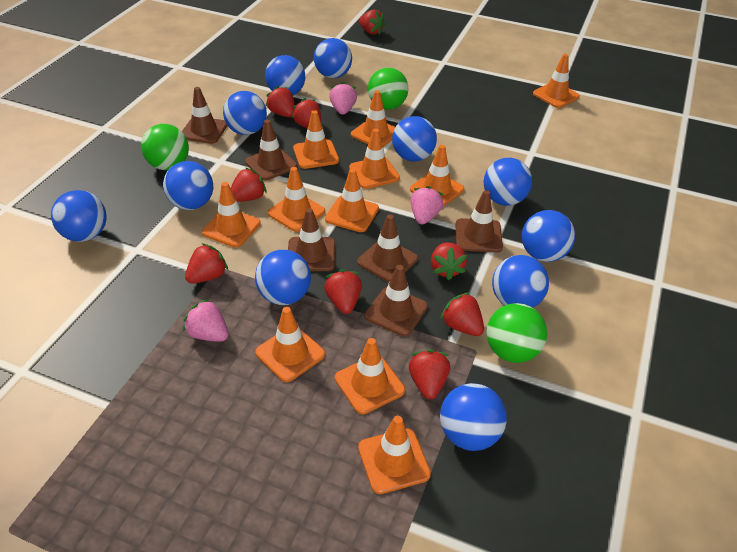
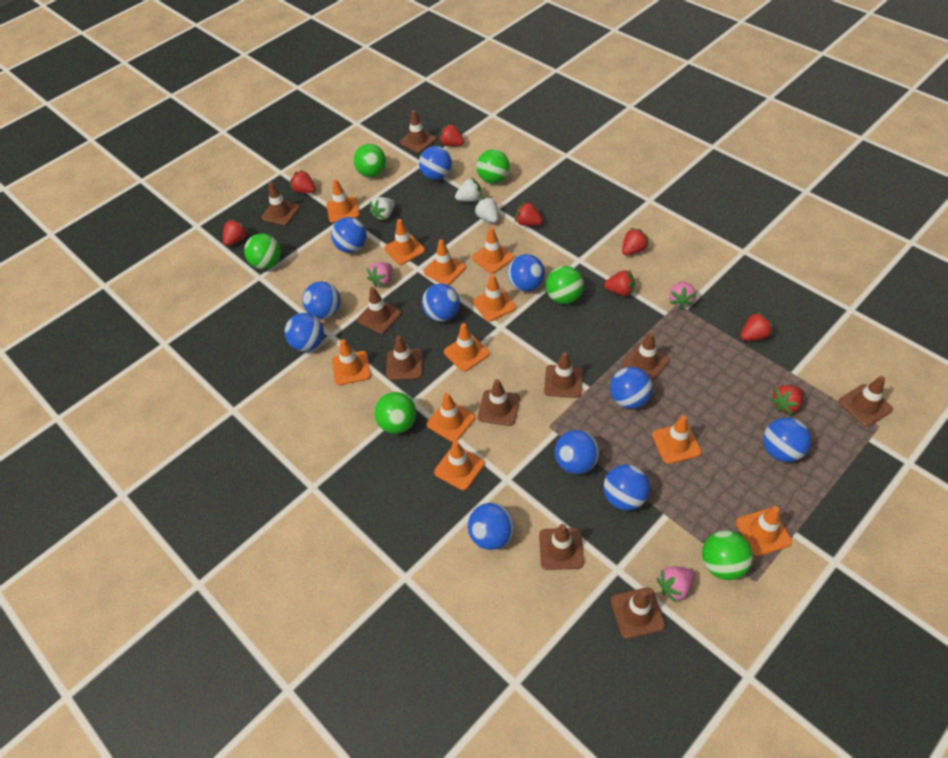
brown traffic cone: [182,87,227,144] [245,120,297,180] [288,208,335,271] [357,214,418,282] [364,265,428,336] [455,190,503,253] = 6 -> [261,182,300,225] [357,287,401,334] [386,335,423,380] [400,110,436,153] [478,379,520,426] [539,524,584,570] [544,352,583,398] [611,587,665,639] [622,332,670,381] [838,376,893,427] = 10
green ball: [141,124,189,170] [368,68,408,110] [487,303,547,363] = 3 -> [244,233,281,269] [353,144,386,177] [374,392,416,434] [477,149,510,184] [546,266,584,304] [702,530,753,580] = 6
red strawberry: [185,243,228,284] [231,168,267,202] [266,86,294,117] [292,98,321,128] [324,269,362,314] [359,10,386,35] [409,349,450,399] [431,242,467,281] [440,292,484,336] = 9 -> [223,220,249,246] [290,170,316,193] [439,124,464,146] [515,201,543,226] [604,270,635,296] [622,228,649,256] [741,312,773,341] [770,385,803,415] = 8
white strawberry: none = 0 -> [370,197,395,221] [455,178,482,202] [474,197,498,223] = 3

